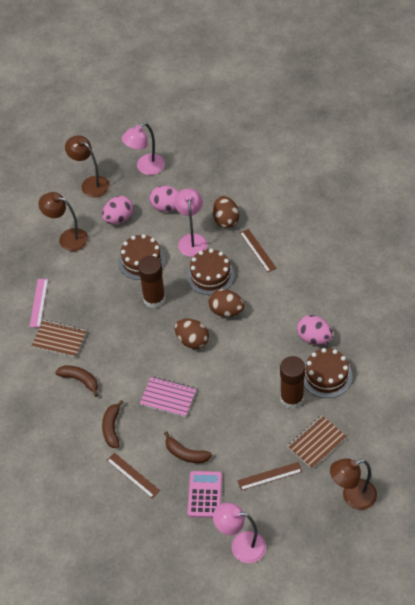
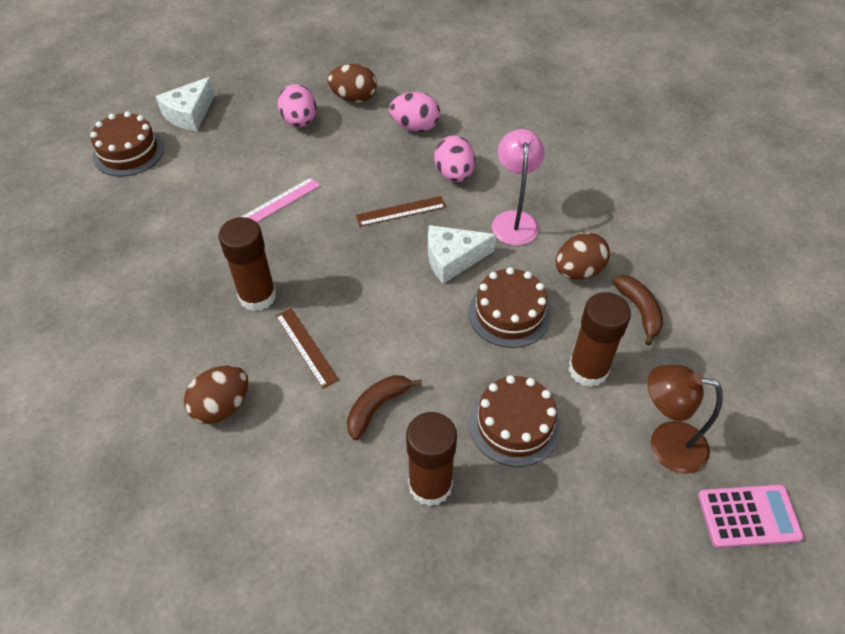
brown banana: [55,366,98,397] [102,400,124,448] [164,431,212,463] = 3 -> [347,375,422,440] [613,275,663,346] = 2
brown glue stick: [138,256,166,308] [280,356,305,409] = 2 -> [219,217,276,311] [406,412,457,506] [569,292,631,387] = 3
brown lamp: [38,192,88,251] [65,135,110,198] [330,458,377,510] = 3 -> [648,364,723,474] = 1
brown notebook: [32,320,87,358] [287,415,347,469] = 2 -> none = 0
brown ruler: [107,453,160,499] [237,462,302,491] [240,229,277,272] = 3 -> [276,308,339,389] [356,196,446,227] = 2
pink lamp: [121,123,165,175] [175,188,208,257] [213,503,266,563] = 3 -> [492,129,545,246] = 1
pink notebook: [140,376,197,417] = 1 -> none = 0
white cheese: none = 0 -> [156,77,215,131] [428,225,496,284] = 2

